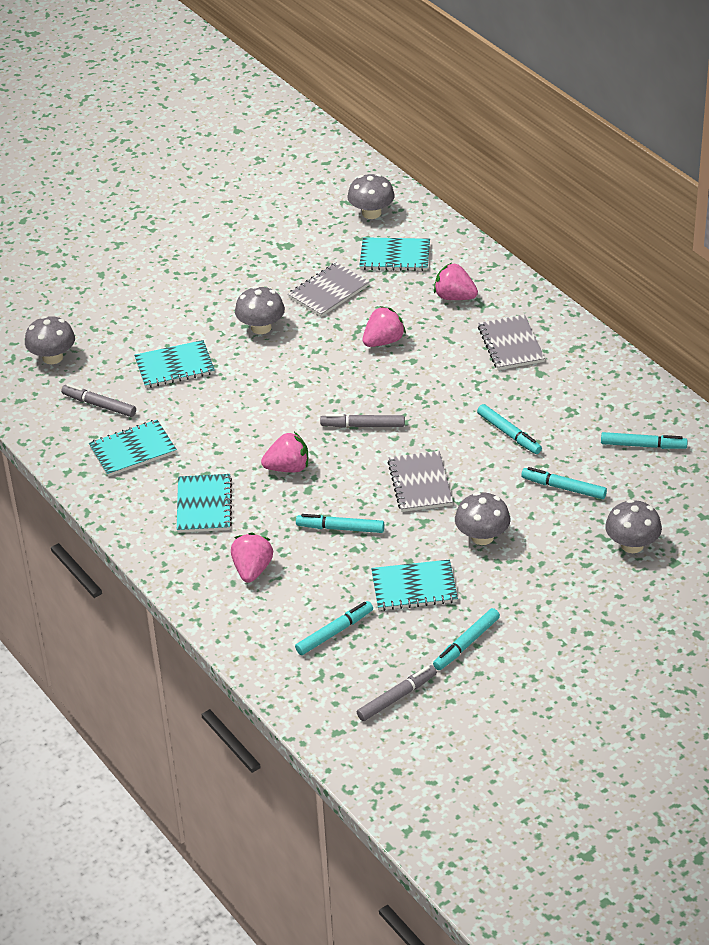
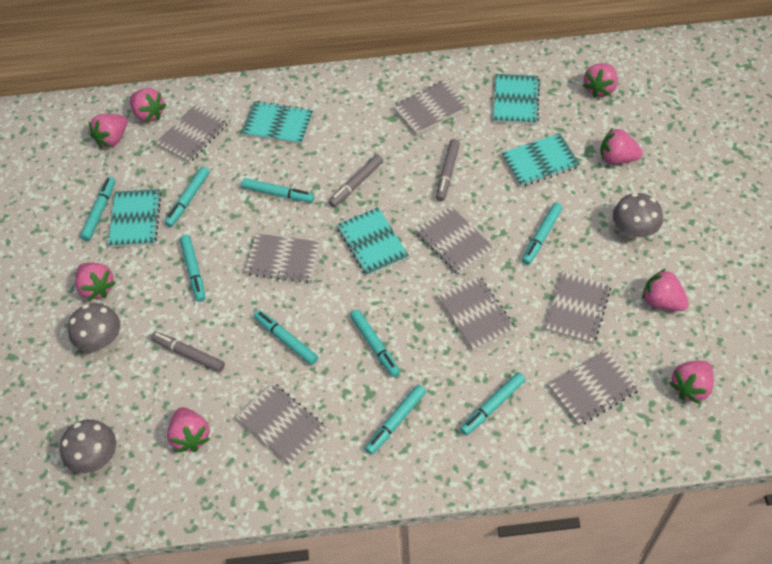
grey mushroom: [25,316,75,364] [235,286,285,334] [348,174,395,219] [455,492,510,545] [605,499,662,553] = 5 -> [60,419,116,473] [68,303,120,351] [613,193,663,238] = 3
grey notebook: [288,262,370,317] [388,451,453,512] [478,315,545,370] = 3 -> [156,103,229,163] [236,382,326,466] [245,234,322,283] [392,80,468,135] [416,206,495,276] [437,275,515,351] [545,271,612,344] [548,349,641,426] = 8
pink strawberry: [231,532,273,583] [261,432,308,472] [363,306,406,347] [434,263,478,300] = 4 -> [75,262,116,301] [88,114,127,148] [130,88,166,122] [167,407,210,452] [583,63,618,98] [600,128,643,164] [642,269,689,311] [669,361,714,404] = 8
turquoise marker: [295,601,373,655] [296,514,384,533] [433,608,500,670] [477,404,542,454] [521,467,607,499] [601,432,688,449] = 6 -> [80,177,115,241] [165,167,210,227] [180,235,205,302] [242,178,314,203] [254,310,318,365] [350,310,400,377] [365,385,426,455] [460,372,526,435] [522,203,563,265] = 9

